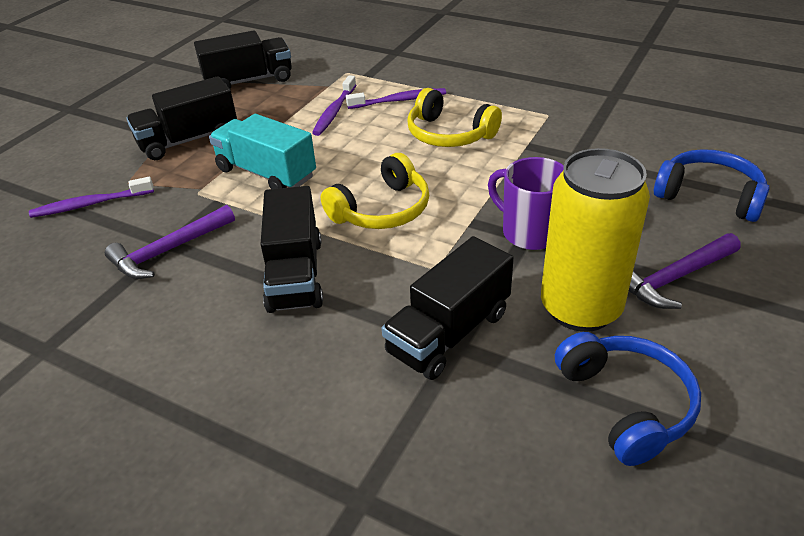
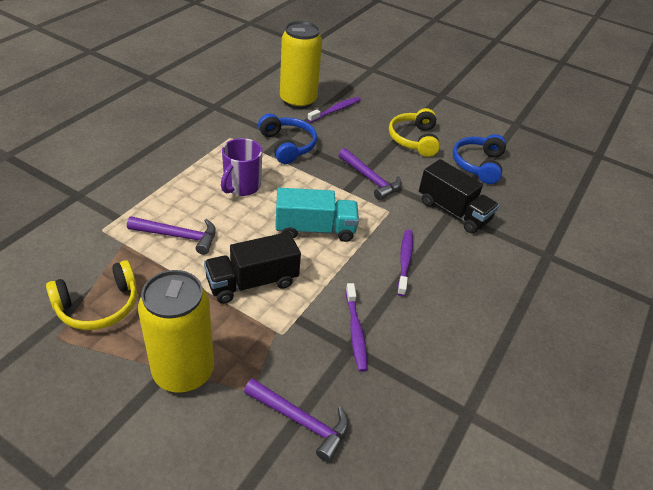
black truck: [126,76,237,160] [194,30,292,89] [260,186,323,313] [382,236,514,380] = 4 -> [204,232,301,304] [419,159,499,233] = 2
purple hammer: [105,205,235,279] [629,233,740,309] = 2 -> [127,216,216,255] [244,378,349,462] [339,148,401,200] = 3
yellow can: [541,148,650,332] = 1 -> [138,270,214,393] [280,21,322,109] = 2

